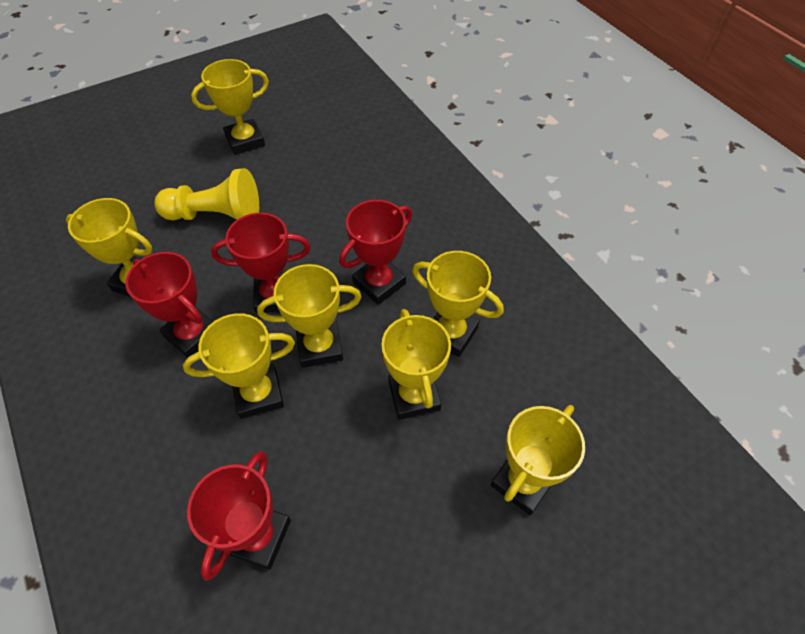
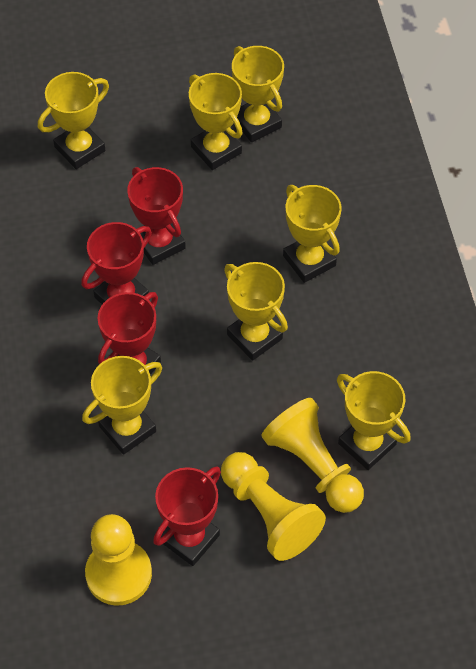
yellow pawn: [155,168,259,220] = 1 -> [85,514,152,606] [221,452,326,561] [261,398,364,513] = 3

